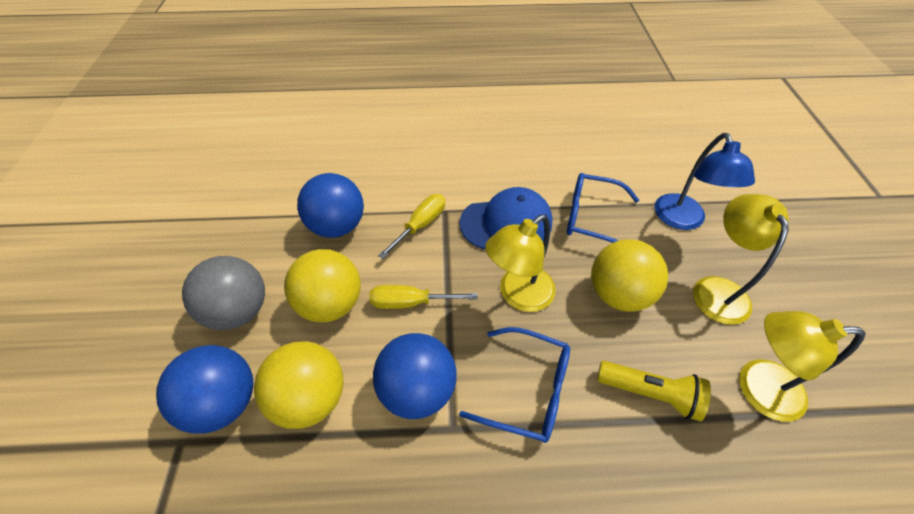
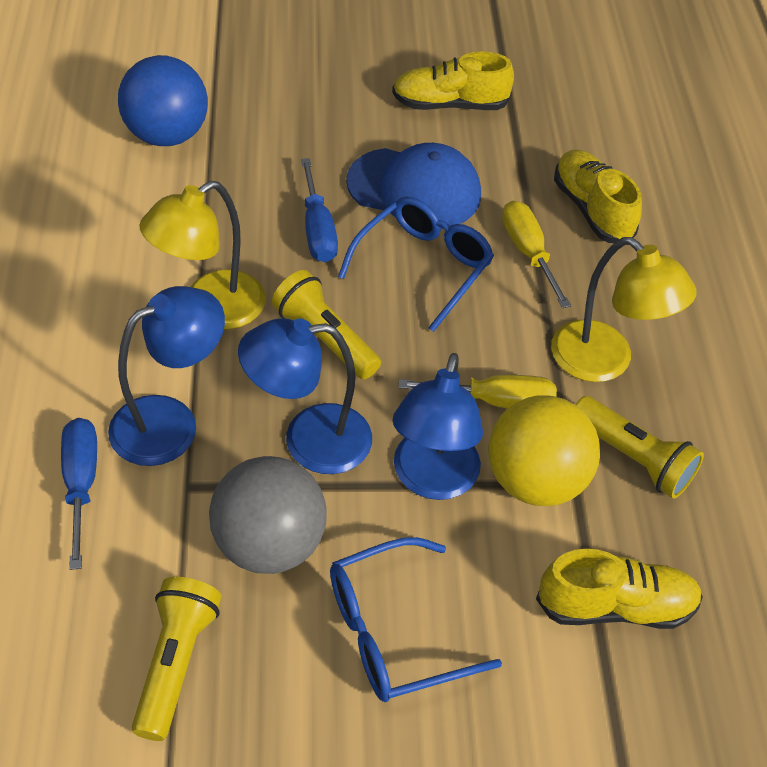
blue ball: [156,345,253,433] [297,173,364,238] [373,333,457,419] = 3 -> [118,55,208,146] = 1
blue lamp: [655,133,755,230] = 1 -> [108,286,225,466] [238,318,372,474] [393,353,483,500] = 3
blue screwdriver: none = 0 -> [61,418,97,570] [301,158,338,262] = 2
yellow ball: [254,341,344,429] [284,249,361,323] [591,239,668,312] = 3 -> [488,395,600,506] = 1
yellow flashlight: [597,361,711,421] = 1 -> [132,577,222,741] [272,270,381,379] [575,396,704,499] = 3
yellow lamp: [485,214,556,312] [693,194,789,325] [739,311,865,422] = 3 -> [139,181,266,329] [551,237,697,382] = 2
yellow shoe: none = 0 -> [392,51,514,110] [536,549,703,629] [554,150,642,243] = 3

